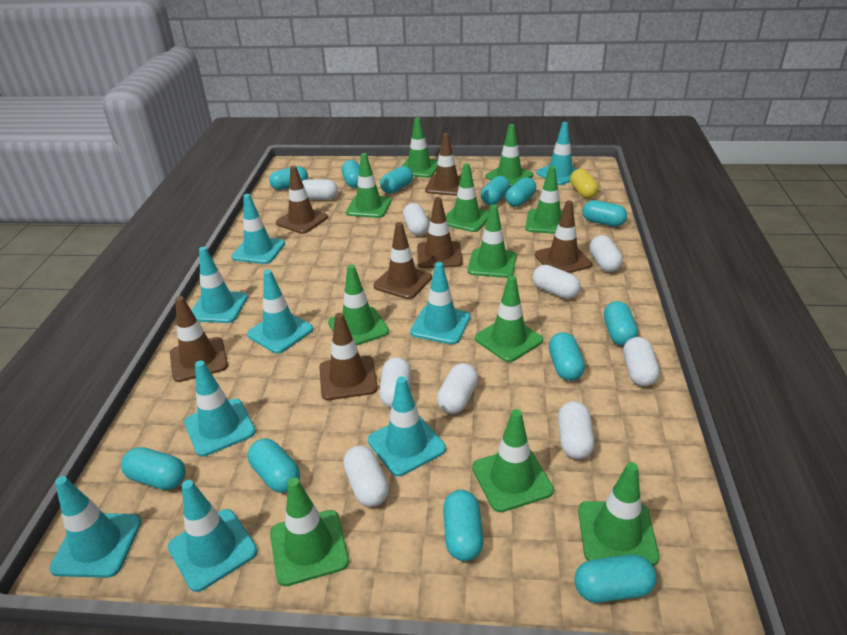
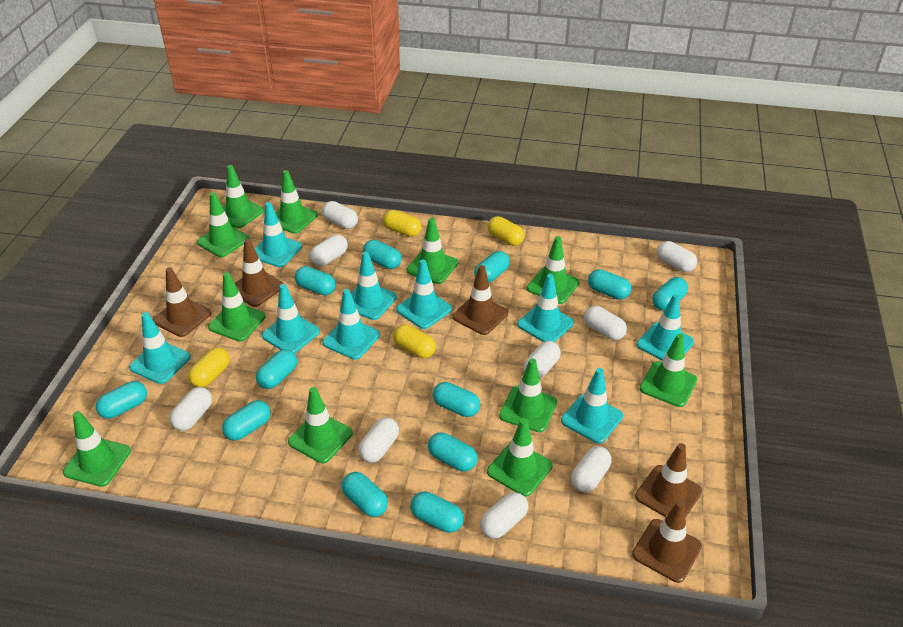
brown traffic cone: [170,296,228,382] [276,166,328,234] [319,313,378,400] [373,222,432,299] [417,197,462,268] [425,133,461,196] [535,200,592,273] = 7 -> [153,267,211,337] [235,239,284,307] [452,265,508,335] [632,500,702,583] [635,443,702,518] = 5
yellow capsule: [570,169,599,198] = 1 -> [188,347,230,387] [383,210,421,237] [393,324,436,358] [487,216,525,246] = 4

